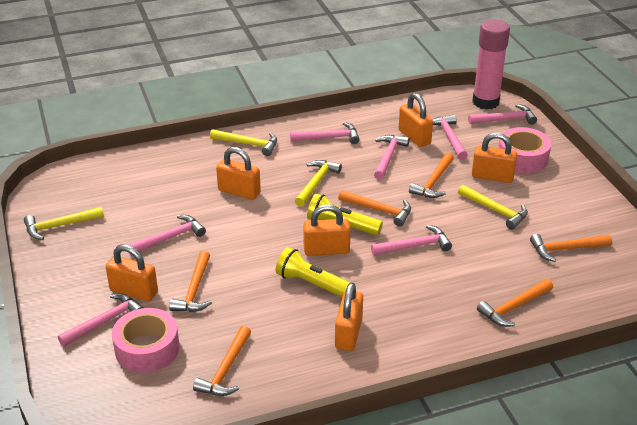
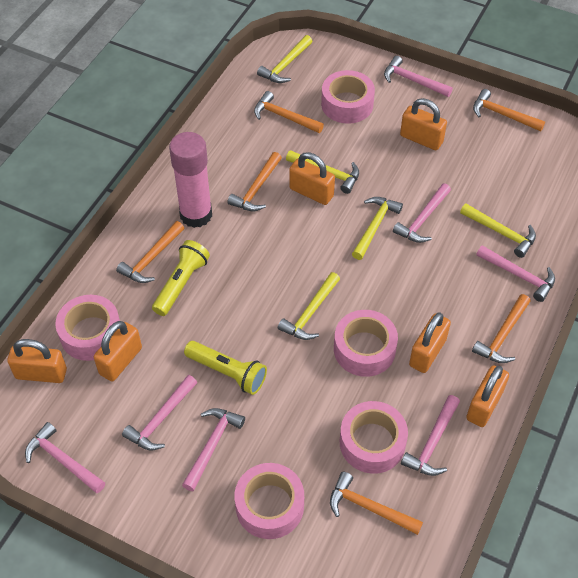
pink tape: [112,308,180,373] [498,127,551,173] = 2 -> [55,295,120,361] [235,463,304,539] [321,70,375,124] [334,310,398,377] [340,401,408,474] = 5
yellow hammer: [24,207,104,240] [210,129,277,156] [295,160,342,207] [458,185,528,230] = 4 -> [257,35,313,83] [278,272,340,340] [286,150,359,194] [352,197,403,260] [460,203,536,258] = 5

